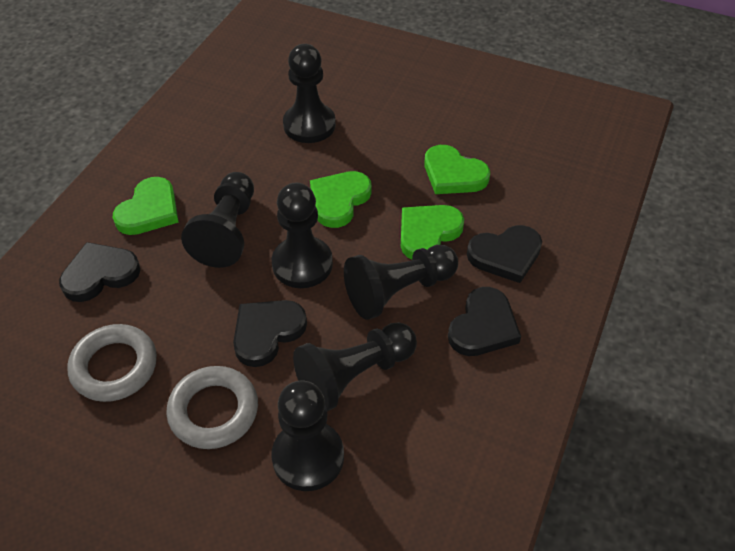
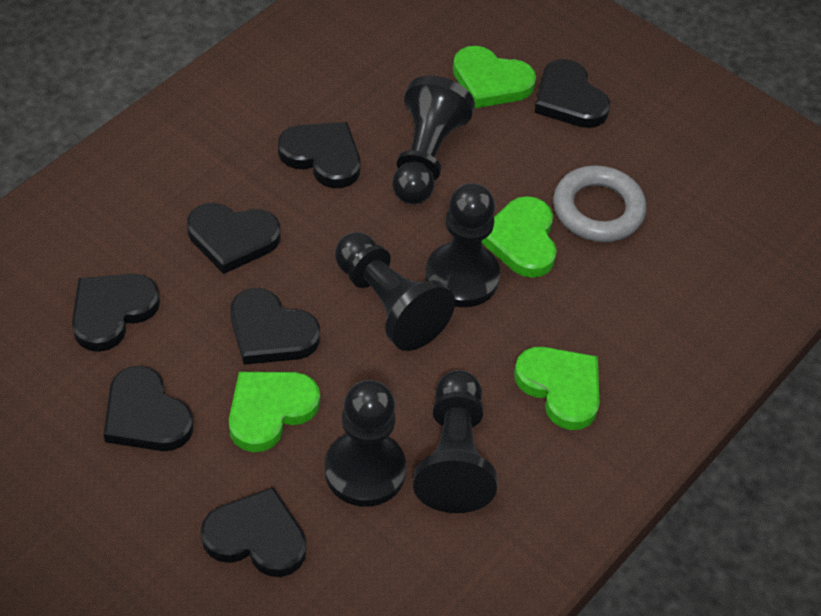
black heart: [59,242,140,302] [233,300,307,367] [448,287,521,356] [467,225,542,283] = 4 -> [72,274,160,352] [104,366,193,451] [187,203,280,274] [201,487,307,577] [230,288,320,365] [278,122,360,188] [534,59,610,128] = 7
black pawn: [181,172,254,268] [271,381,344,491] [272,183,333,288] [283,44,336,143] [293,322,417,411] [344,245,458,320] = 6 -> [325,380,406,507] [335,232,455,351] [392,75,475,204] [413,370,497,513] [425,183,500,307] = 5
grey ring: [67,324,157,402] [166,366,258,449] = 2 -> [553,165,647,242] = 1

